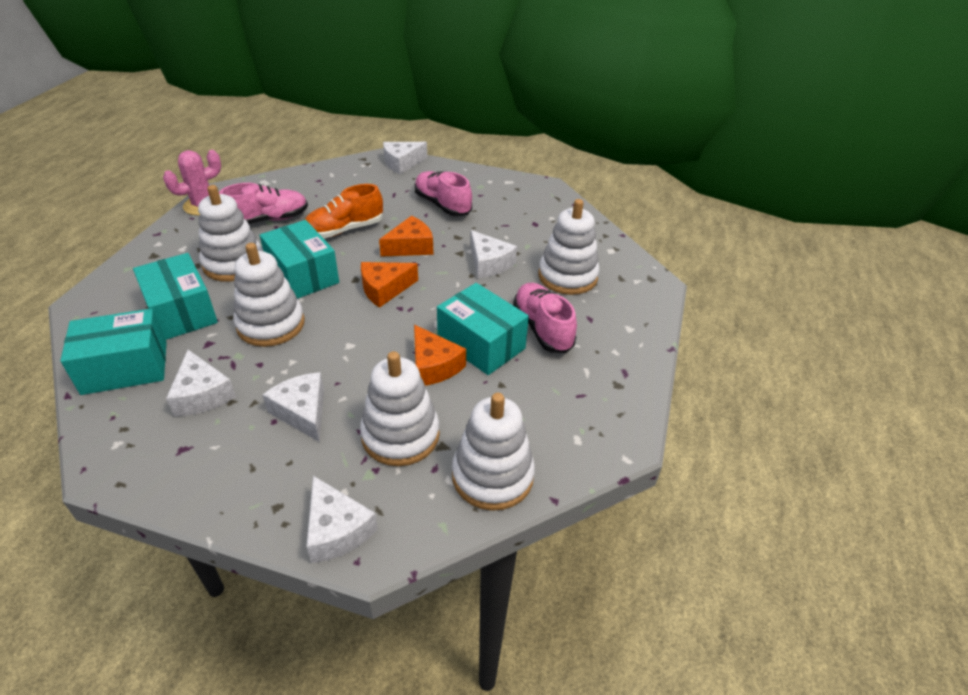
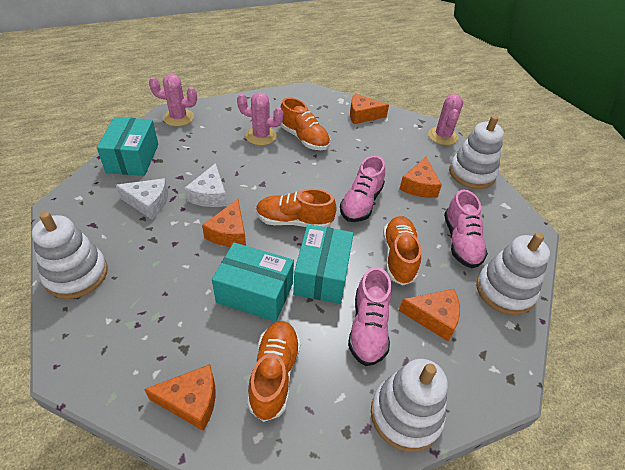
orange cheese: [361,262,418,308] [379,216,433,257] [414,325,466,386] = 3 -> [144,364,216,431] [202,199,246,247] [350,93,389,124] [399,289,460,342] [400,157,442,198] = 5
orange shoe: [305,184,383,238] = 1 -> [247,321,301,422] [256,189,337,227] [280,98,330,150] [383,216,421,285] = 4
pink cactus: [163,150,221,215] = 1 -> [149,74,197,126] [237,92,284,146] [428,94,463,145] = 3
turquoise box: [60,309,167,395] [133,253,218,340] [260,220,339,299] [437,283,529,375] = 4 -> [97,117,158,176] [212,243,294,322] [293,224,354,304] = 3
white cheese: [166,350,236,416] [262,372,324,442] [306,476,378,563] [383,142,427,174] [471,230,517,278] = 5 -> [116,178,168,220] [184,163,227,207] = 2
white stacking toy: [198,185,262,282] [233,243,305,347] [360,351,440,466] [452,393,535,511] [538,199,600,295] = 5 -> [32,212,108,299] [371,359,448,452] [449,115,504,189] [476,232,550,315] = 4

